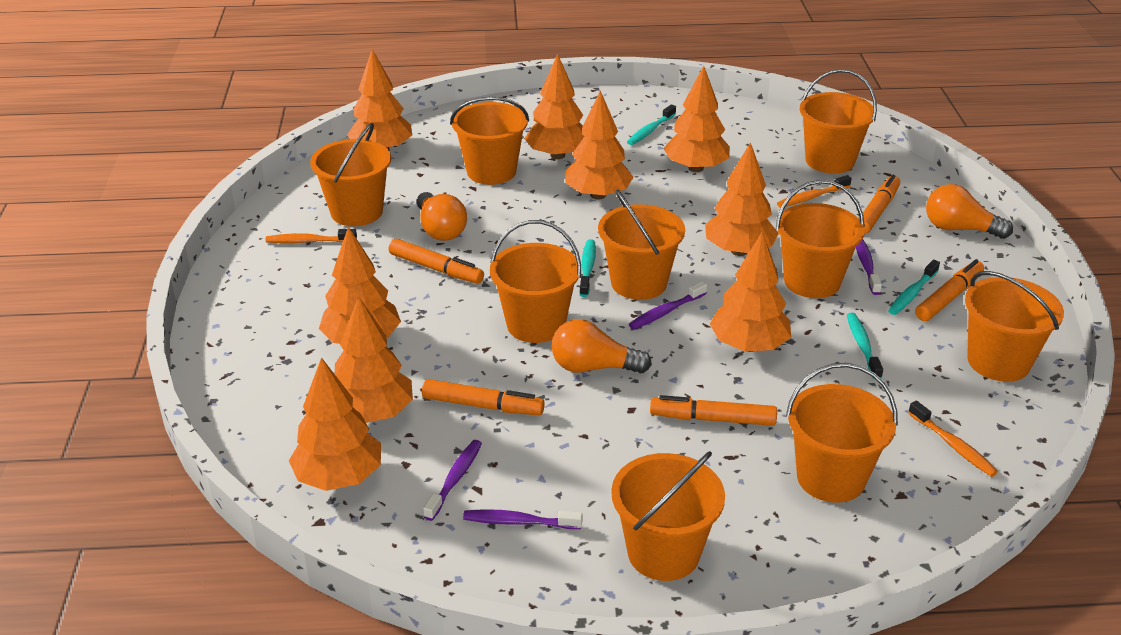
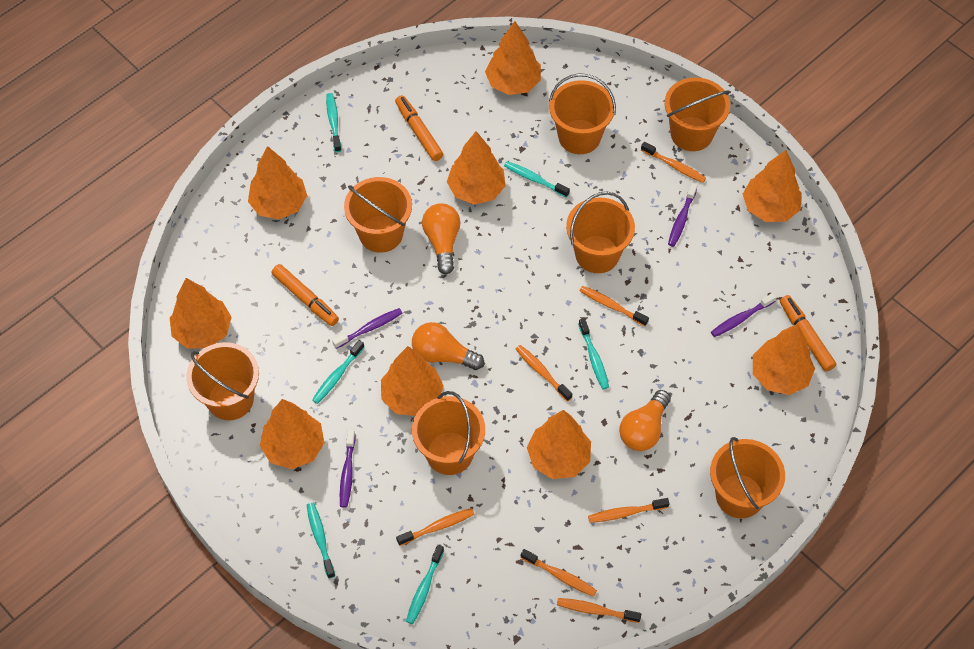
orange bucket: [310,123,391,226] [450,97,529,185] [490,220,581,343] [598,190,685,300] [611,451,725,581] [776,180,865,298] [786,363,898,503] [799,69,877,174] [965,271,1064,382] = 9 -> [186,342,259,420] [344,177,412,253] [412,391,485,475] [549,73,616,154] [566,191,635,273] [665,77,730,151] [710,437,785,518] = 7
orange marker: [389,239,484,284] [422,379,545,415] [650,395,777,426] [859,175,900,234] [915,259,984,321] = 5 -> [272,264,339,326] [395,95,443,161] [780,295,836,372] = 3
orange toothbrush: [266,229,357,243] [777,175,852,208] [908,401,998,477] = 3 -> [396,508,474,546] [516,345,572,402] [521,549,597,597] [557,598,641,623] [580,286,649,326] [588,498,670,523] [641,142,706,183] = 7
turquoise toothbrush: [579,239,596,297] [627,104,676,145] [847,313,883,380] [888,260,940,315] = 4 -> [307,503,335,579] [312,340,364,404] [326,93,341,152] [406,545,444,624] [504,161,570,198] [578,318,609,389] = 6

